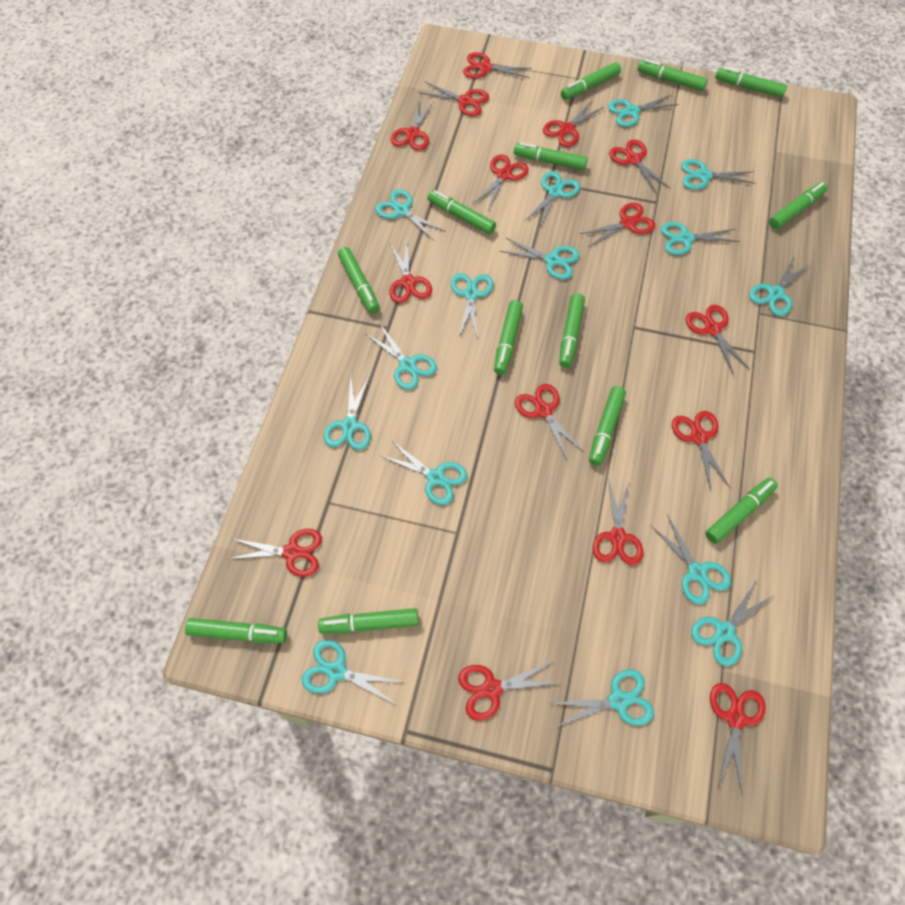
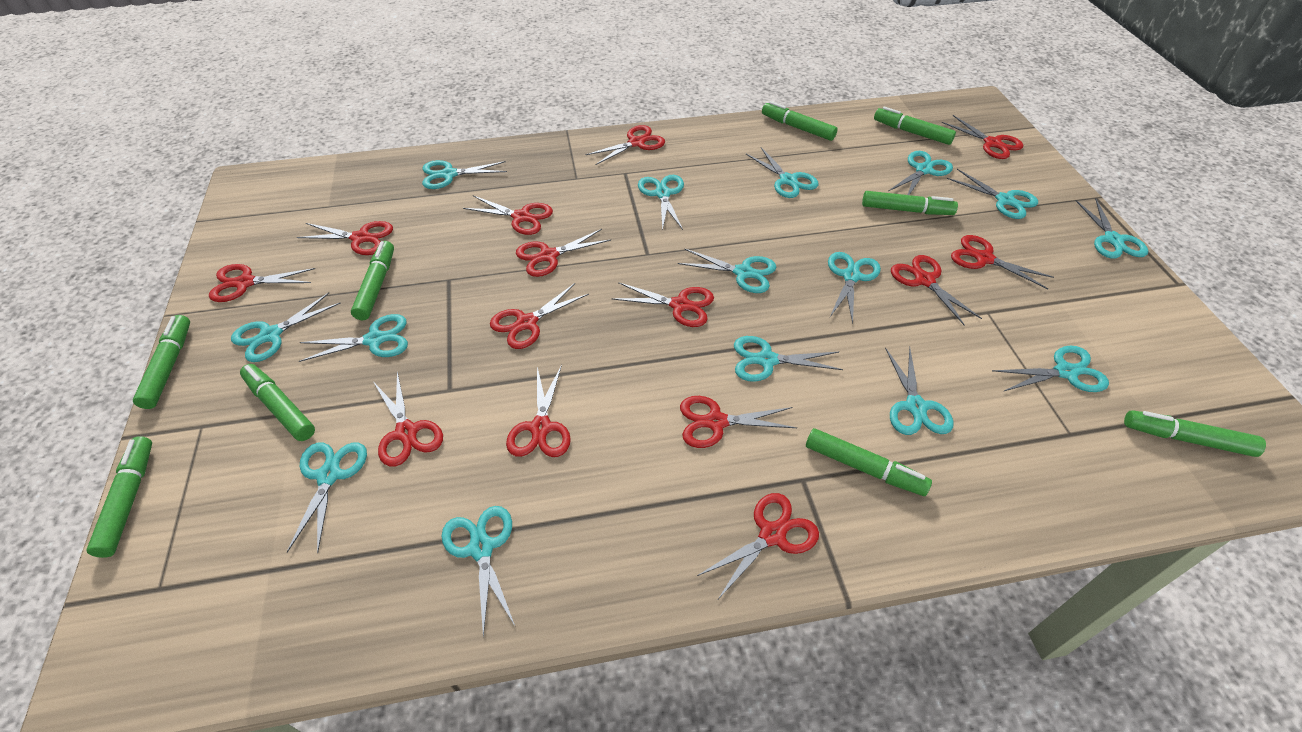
green marker: [185,618,287,643] [318,608,419,634] [338,247,380,313] [427,190,496,234] [494,300,523,375] [514,142,588,170] [559,293,585,368] [561,62,621,100] [589,386,626,466] [638,59,708,91] [705,478,778,544] [715,67,787,98] [769,182,828,229] = 13 -> [86,436,152,558] [133,315,190,409] [240,364,315,441] [351,241,394,320] [762,101,837,141] [806,428,932,496] [862,191,958,215] [874,107,956,145] [1124,410,1266,457] = 9
red scissors: [228,529,322,577] [389,239,432,303] [391,101,434,151] [419,82,489,116] [458,661,558,721] [463,52,532,78] [473,155,529,210] [515,384,583,460] [543,100,604,147] [580,203,655,247] [593,479,643,565] [609,140,670,194] [672,411,730,490] [686,305,750,375] [710,683,766,794] = 15 -> [209,264,315,302] [296,221,393,255] [374,371,443,467] [463,196,553,235] [490,283,589,349] [506,365,571,457] [516,229,611,277] [585,125,665,165] [611,282,714,327] [680,396,797,448] [697,493,819,599] [891,255,982,326] [942,115,1023,159] [951,235,1054,289] = 14

